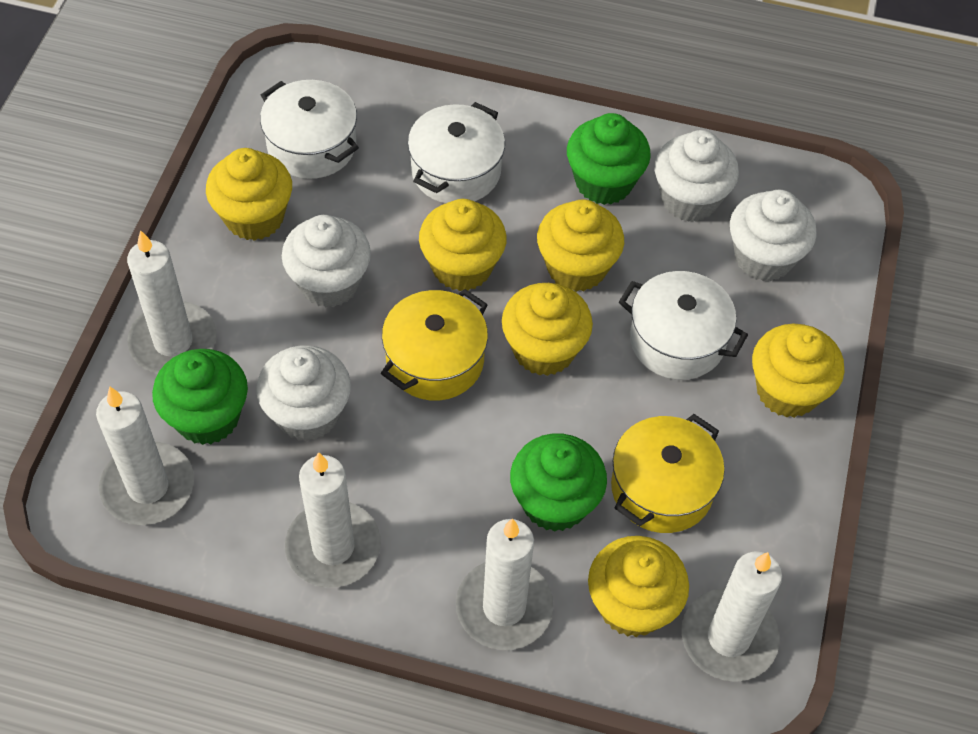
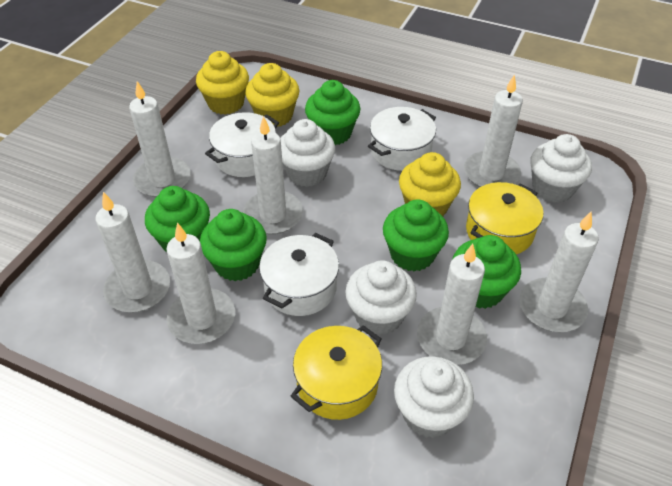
green cupcake: [152,349,248,445] [510,433,607,532] [567,113,651,205] = 3 -> [145,186,210,252] [200,209,267,281] [305,80,360,145] [383,200,449,272] [452,235,521,309] = 5
white candle: [96,386,194,525] [127,230,217,374] [285,452,381,588] [456,518,554,650] [681,552,782,682] = 5 -> [95,192,170,313] [129,81,191,197] [167,223,235,344] [243,116,303,235] [417,244,487,365] [464,74,523,187] [519,212,599,332] = 7
yellow cupcake: [206,148,292,241] [419,199,507,291] [502,283,593,376] [537,199,624,292] [588,536,689,637] [752,324,844,418] = 6 -> [196,51,249,115] [245,63,299,127] [399,152,461,216] = 3

